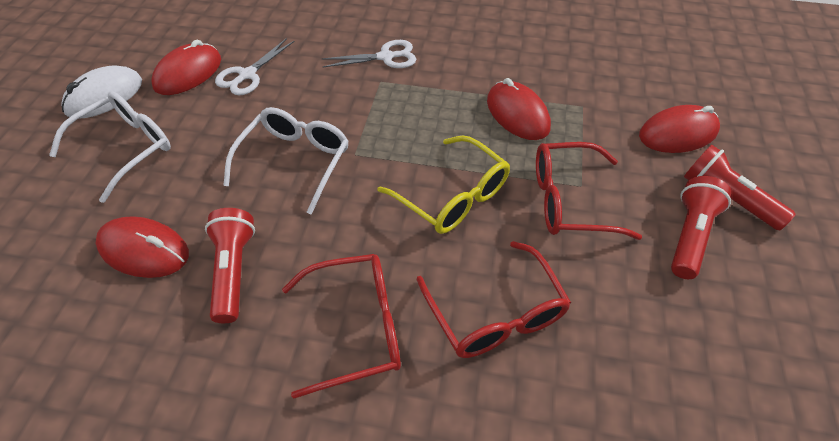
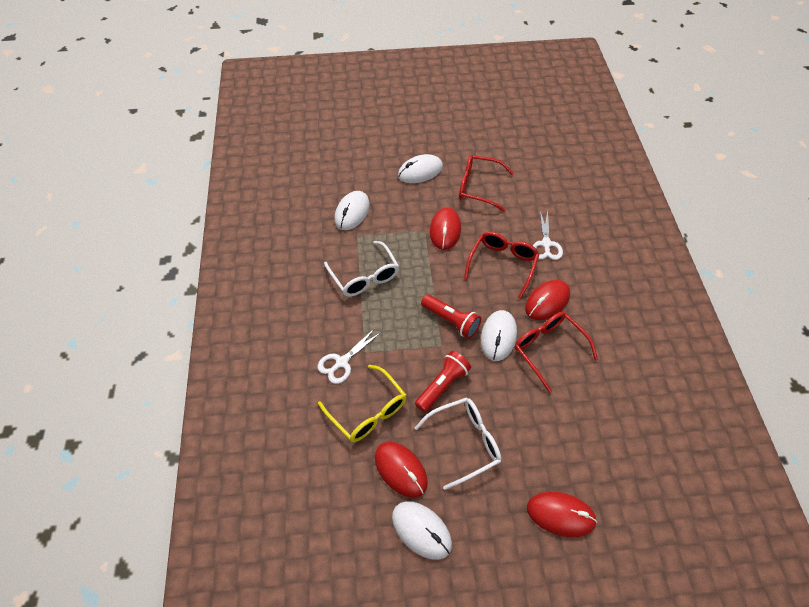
red flashlight: [205,208,255,323] [671,176,731,279] [684,145,796,230] = 3 -> [415,351,471,412] [421,294,481,339] = 2
white mouse: [61,65,142,119] = 1 -> [335,191,370,230] [392,501,452,560] [398,154,443,183] [481,310,517,361] = 4

